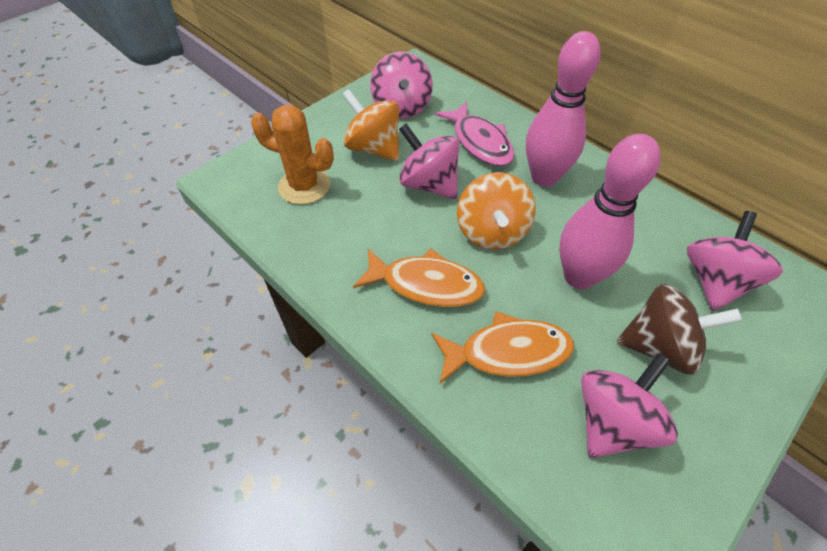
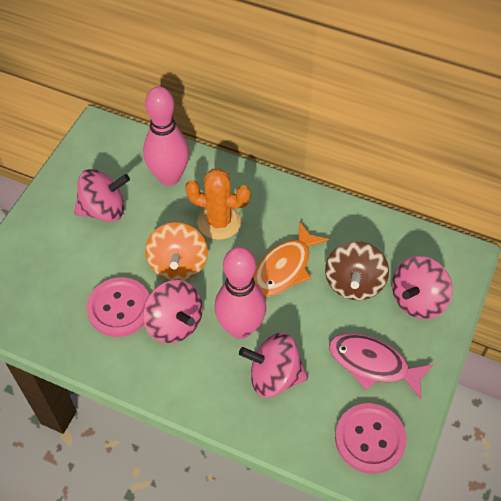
orange fish: [353,249,485,307] [431,311,574,384] = 2 -> [253,221,329,297] = 1
orange spinning top: [342,89,399,161] [457,172,536,250] = 2 -> [145,222,208,280] = 1
pink button: none = 0 -> [86,277,149,337] [335,403,407,474] = 2

